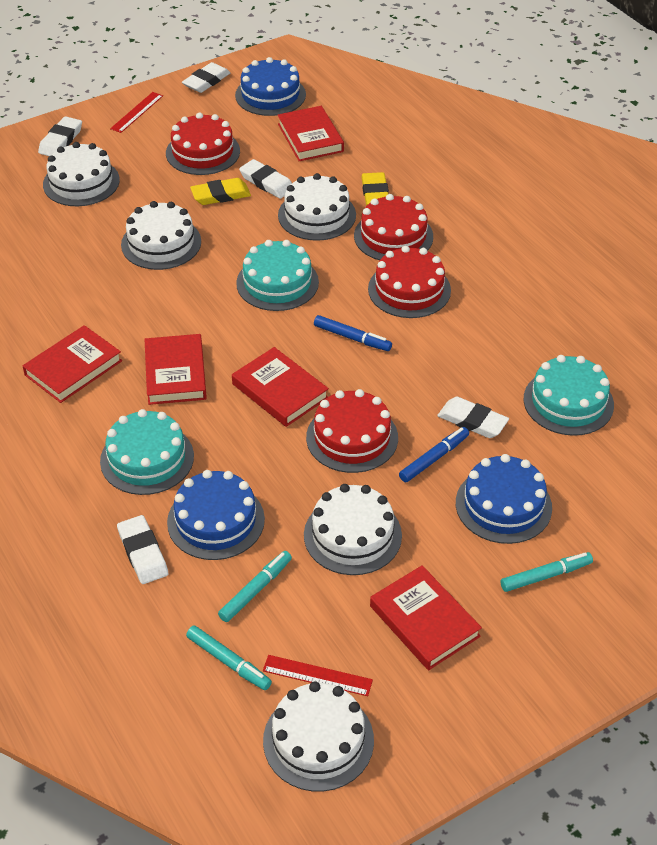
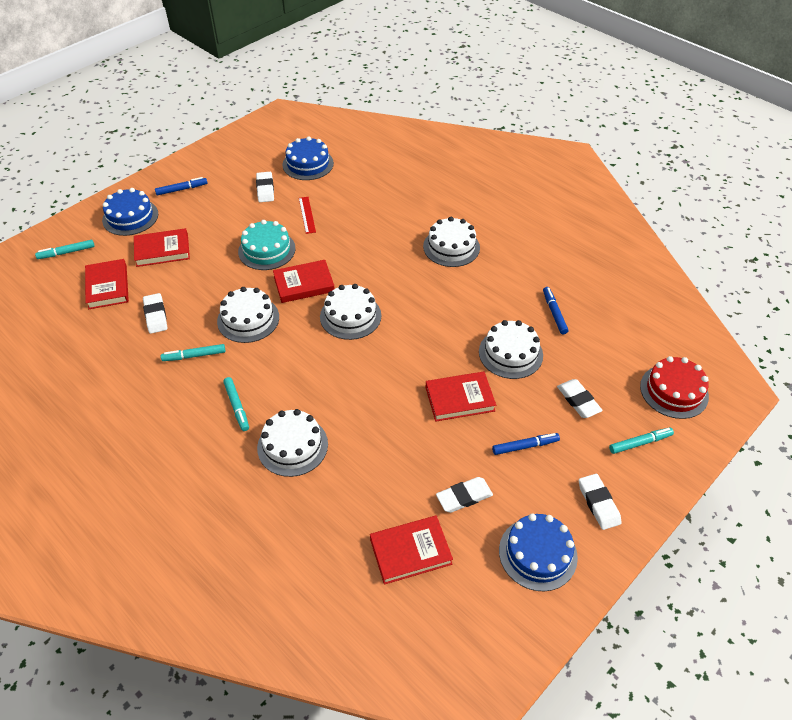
blue marker: [314,315,392,351] [399,427,469,482] = 2 -> [155,177,207,196] [492,433,560,455] [543,287,568,334] = 3
red cake: [166,112,240,175] [306,389,398,473] [354,194,433,260] [368,246,451,318] = 4 -> [640,356,709,419] = 1
red ruler: [110,92,163,133] [263,655,373,696] = 2 -> [299,197,316,234] = 1
turquoise cake: [100,409,194,495] [236,240,319,311] [524,355,614,436] = 3 -> [238,220,295,270] = 1
turquoise marker: [186,625,272,690] [218,551,292,622] [501,552,593,592] = 3 -> [35,240,95,259] [161,344,225,361] [223,377,249,431] [609,427,674,454] = 4
yellow eraser: [190,178,251,205] [361,172,389,206] = 2 -> none = 0

